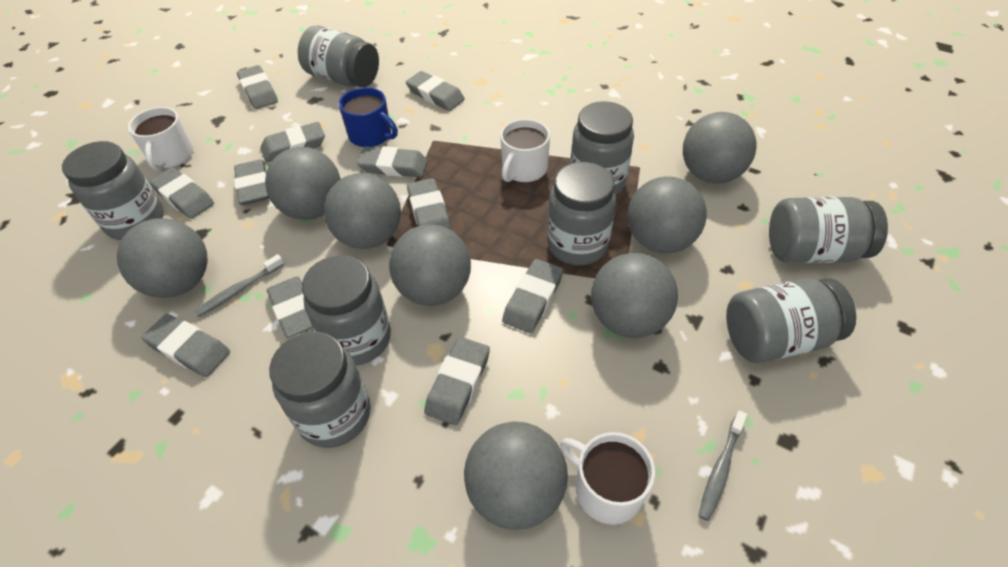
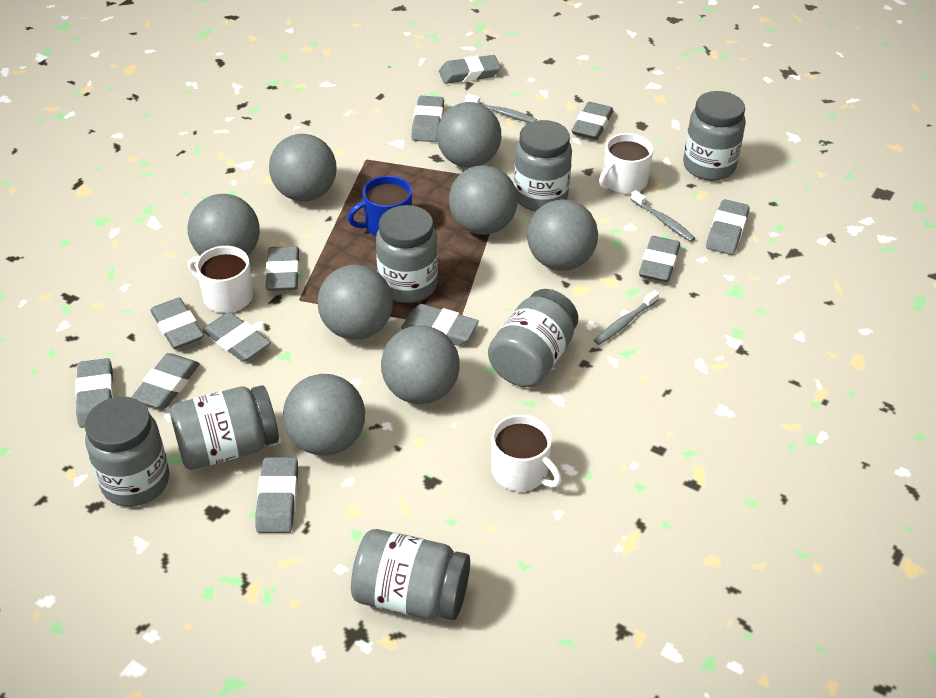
grey eraser: [142,314,230,377] [149,167,214,219] [234,159,269,205] [237,65,278,109] [260,122,325,162] [267,276,313,338] [357,146,428,177] [406,71,465,111] [407,178,451,230] [424,337,490,425] [502,259,563,333] = 11 -> [75,358,114,428] [131,353,200,409] [150,297,204,349] [202,312,271,362] [255,457,298,533] [265,246,300,291] [401,304,479,346] [411,96,444,142] [439,55,501,84] [572,102,613,140] [639,236,680,282] [706,199,750,255] = 12
grey jar: [62,141,164,240] [269,332,371,448] [298,26,379,87] [302,255,391,365] [547,162,616,266] [570,101,634,195] [726,278,856,363] [769,197,888,263] = 8 -> [85,396,169,507] [170,385,279,470] [351,529,470,620] [376,205,438,303] [488,289,578,387] [514,120,572,212] [683,91,746,181] = 7
grey toothbrush: [194,254,284,317] [698,411,747,521] = 2 -> [466,94,537,123] [594,290,659,345] [631,190,695,242] = 3

